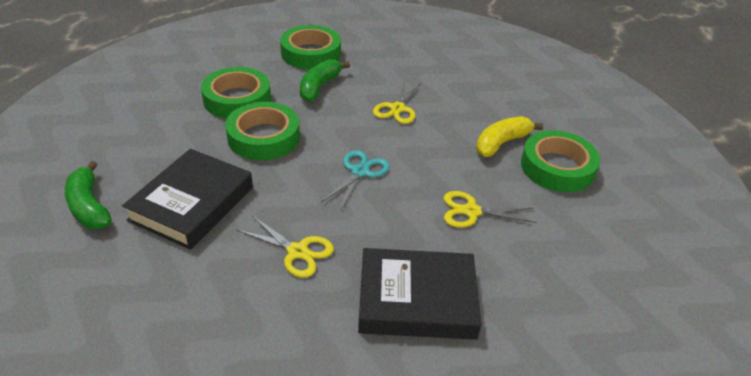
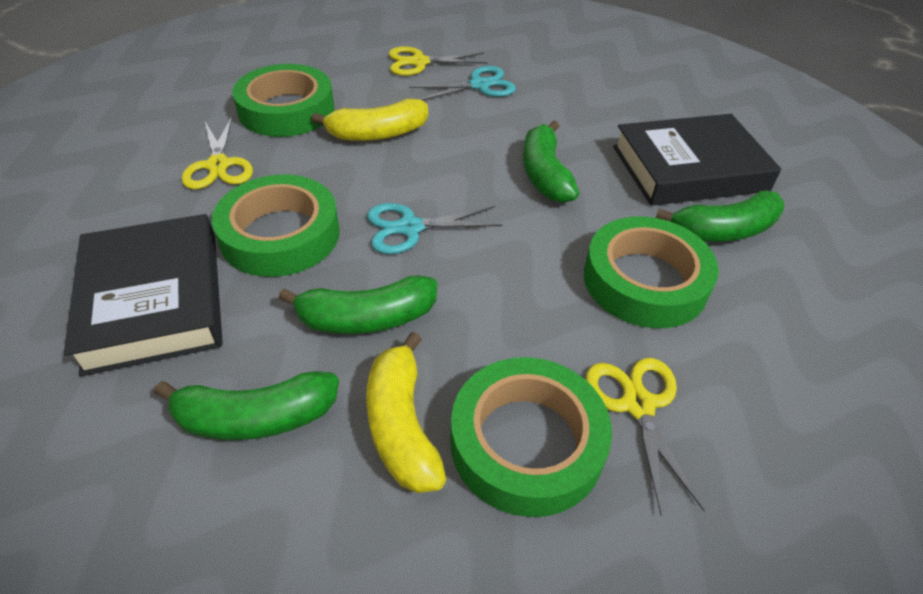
green banana: [65,161,112,229] [300,59,350,102] = 2 -> [154,371,339,440] [278,275,437,334] [523,120,579,203] [656,190,784,242] = 4
turquoise scissors: [321,150,390,211] = 1 -> [367,203,503,254] [409,66,516,100] = 2
yellow banana: [476,116,543,157] = 1 -> [311,99,428,141] [366,332,446,493] = 2

